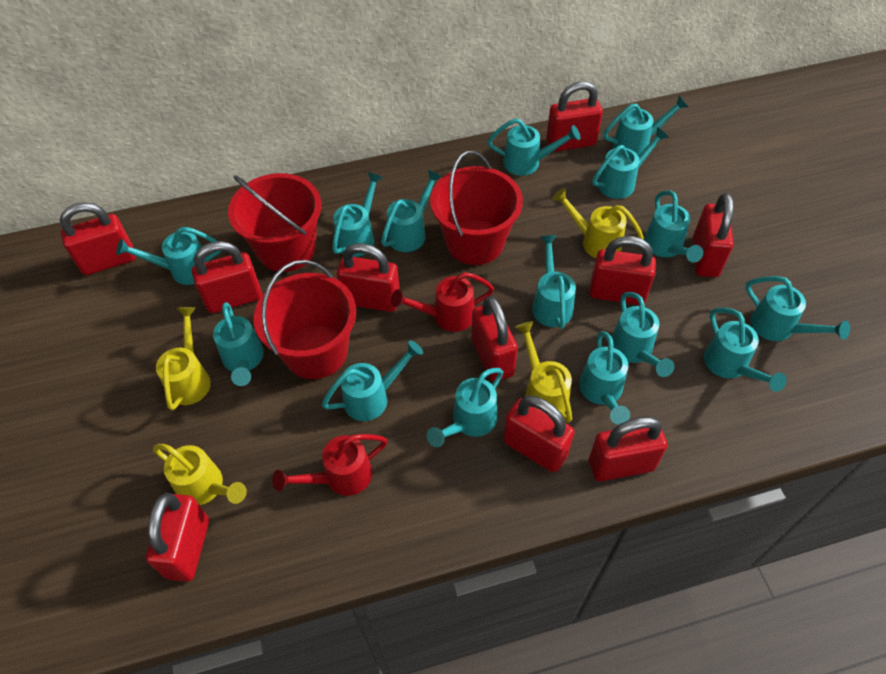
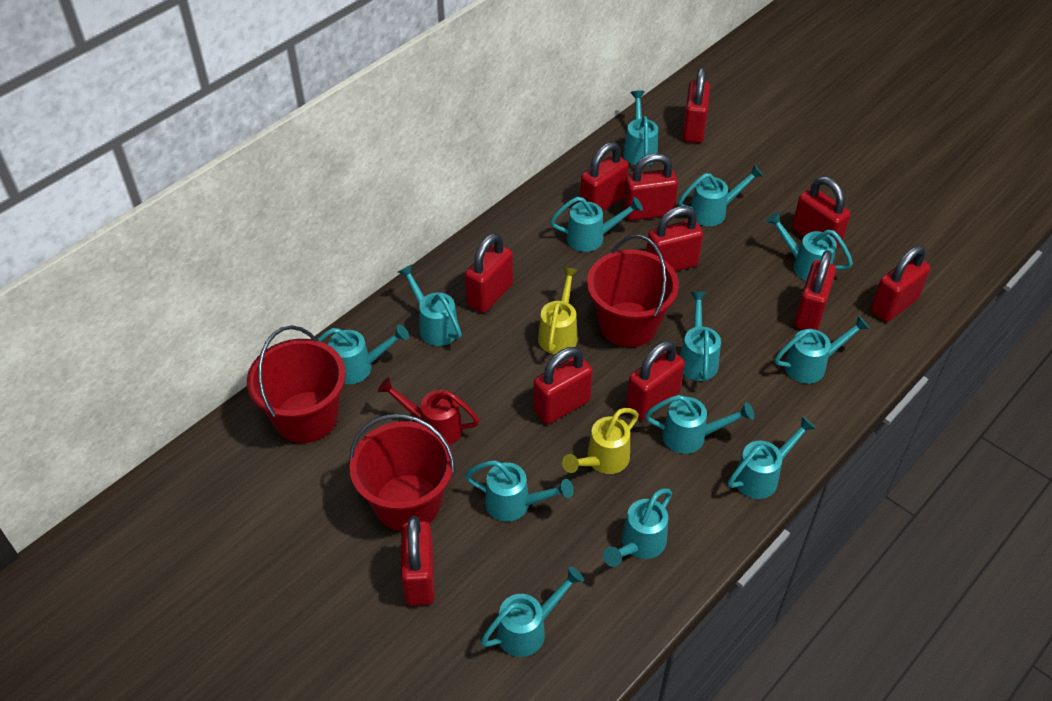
red padlock: [60,202,135,275] [146,493,209,582] [192,241,262,313] [337,243,400,312] [471,296,518,382] [504,395,575,473] [546,81,603,152] [589,236,656,305] [589,417,668,482] [693,193,734,277] = 10 -> [401,516,435,606] [465,233,513,313] [533,347,593,424] [580,142,629,211] [623,153,678,221] [626,341,685,420] [646,206,703,271] [682,67,710,143] [792,176,851,249] [794,250,836,330] [871,245,931,322] = 11
red watering can: [272,434,388,496] [391,272,494,332] = 2 -> [378,377,480,445] = 1
turquoise watering can: [116,227,221,285] [213,302,264,386] [322,340,423,421] [332,172,383,257] [381,170,442,252] [427,368,503,447] [487,118,580,176] [532,235,576,329] [579,331,630,425] [592,127,669,199] [603,95,688,156] [612,292,674,377] [644,190,703,263] [704,308,787,392] [745,276,850,341] = 15 -> [318,324,409,384] [398,264,462,346] [465,460,574,522] [480,566,584,657] [550,197,643,252] [603,488,672,567] [623,91,658,166] [645,395,754,454] [678,165,763,226] [680,292,721,381] [728,416,816,499] [766,212,853,281] [775,316,870,384] = 13
yellow watering can: [153,444,247,505] [156,307,211,410] [515,321,572,423] [552,188,644,258] = 4 -> [538,267,578,354] [562,408,639,474] = 2

